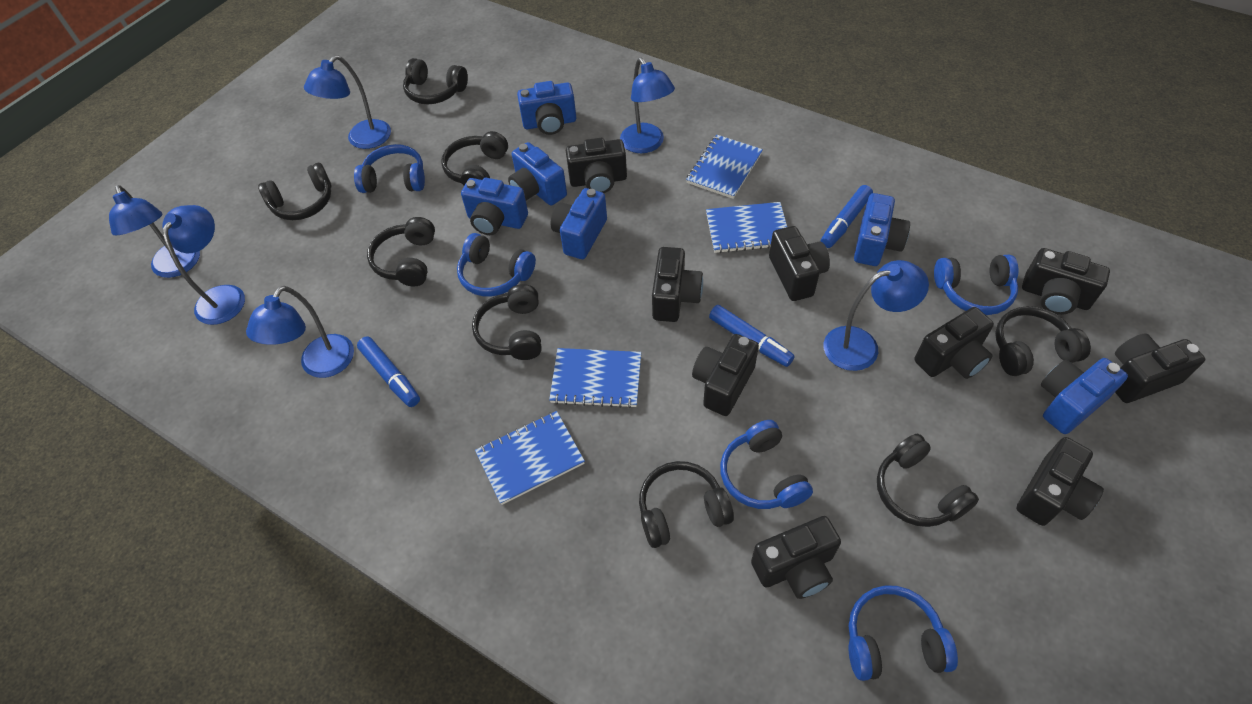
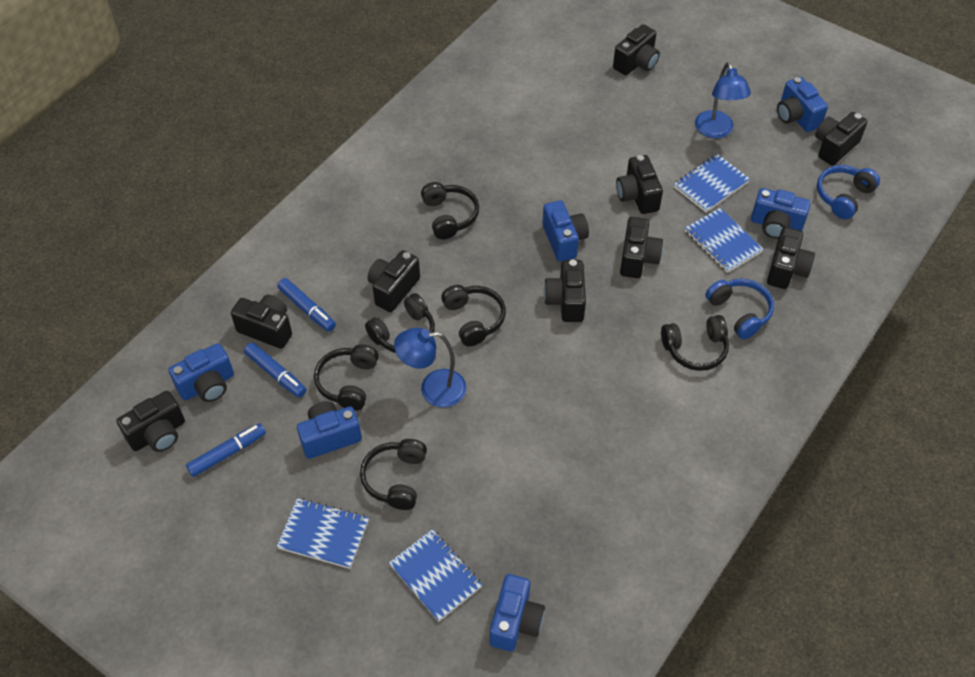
black headphones: [258,163,332,220] [367,217,435,286] [403,58,468,104] [441,131,508,186] [472,284,542,360] [639,461,734,548] [877,433,979,527] [995,306,1091,376] = 8 -> [314,344,379,411] [360,439,427,510] [365,293,435,353] [421,182,479,239] [441,285,506,346] [661,315,729,371] = 6
blue headphones: [354,144,425,193] [457,233,536,297] [720,420,813,509] [848,585,958,681] [934,255,1018,315] = 5 -> [705,279,774,339] [817,165,880,219] = 2
blue lamp: [109,185,200,278] [162,205,245,325] [246,286,354,378] [304,55,391,149] [620,57,675,153] [823,260,929,371] = 6 -> [394,327,466,407] [695,62,751,138] = 2

